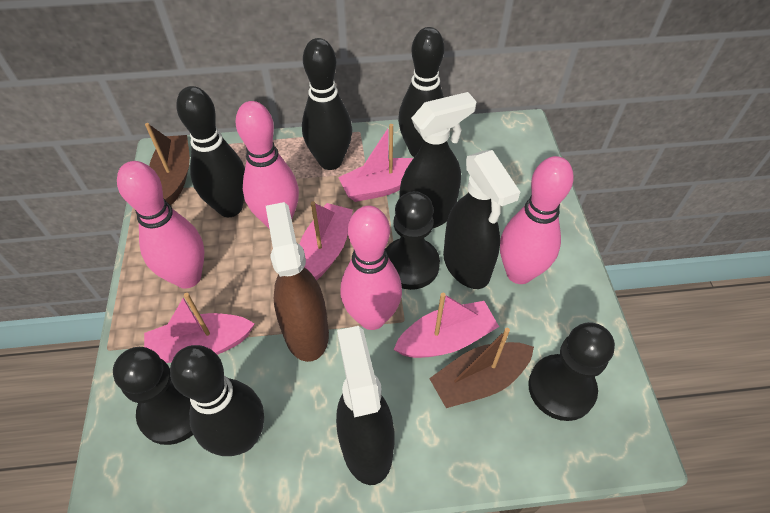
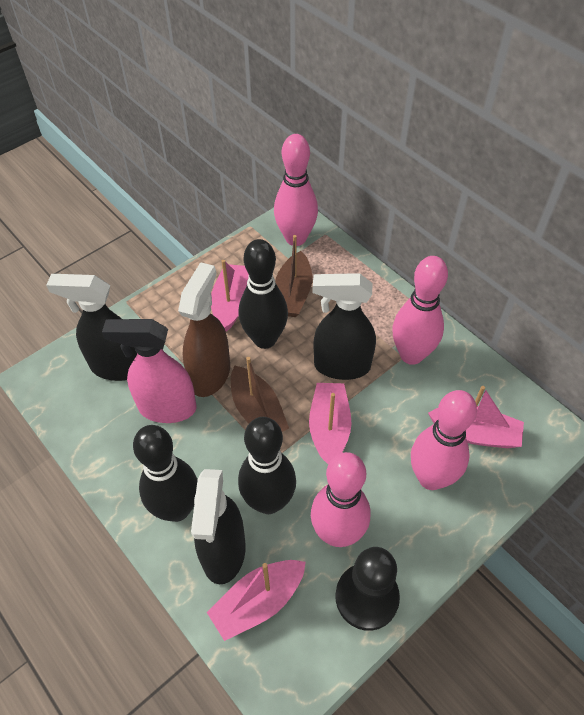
black bowling pin: [170,345,264,456] [176,86,245,217] [302,38,352,170] [398,27,444,157] = 4 -> [133,425,198,522] [238,417,296,514] [239,239,288,349] = 3
black pawn: [113,347,193,445] [386,191,440,290] [528,322,615,421] = 3 -> [336,547,400,631] = 1
pink spray bottle: none = 0 -> [102,319,196,423] = 1

